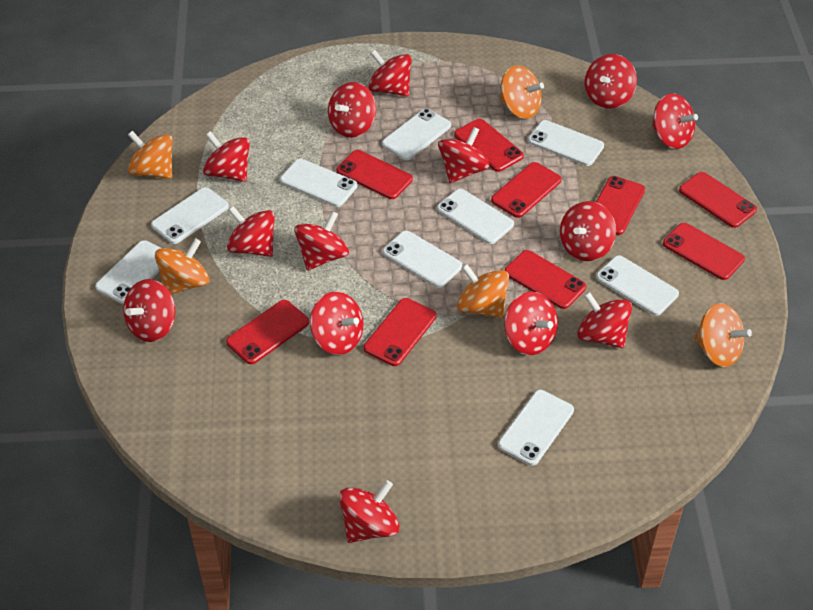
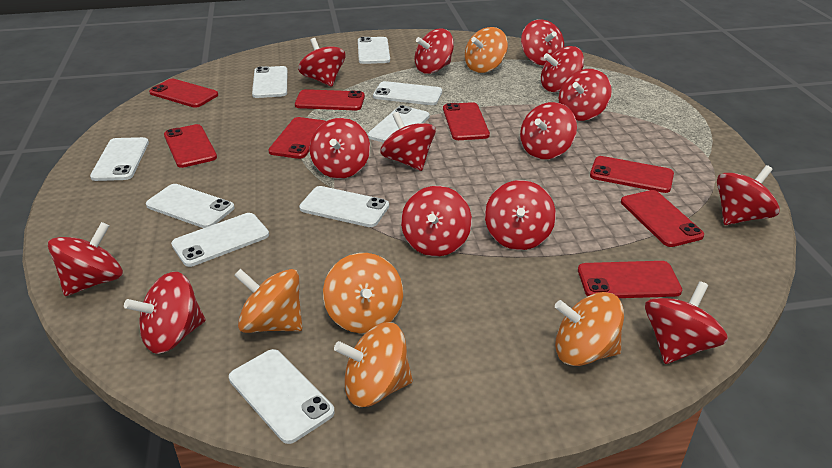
red phone: [226,300,309,364] [337,150,413,199] [363,298,436,366] [454,119,524,172] [491,162,562,218] [505,250,586,309] [596,176,645,235] [663,223,745,280] [679,172,757,228] = 9 -> [149,79,218,108] [164,124,217,168] [268,117,326,159] [295,89,365,110] [443,102,490,140] [578,261,682,298] [590,156,674,193] [621,190,704,247] = 8

